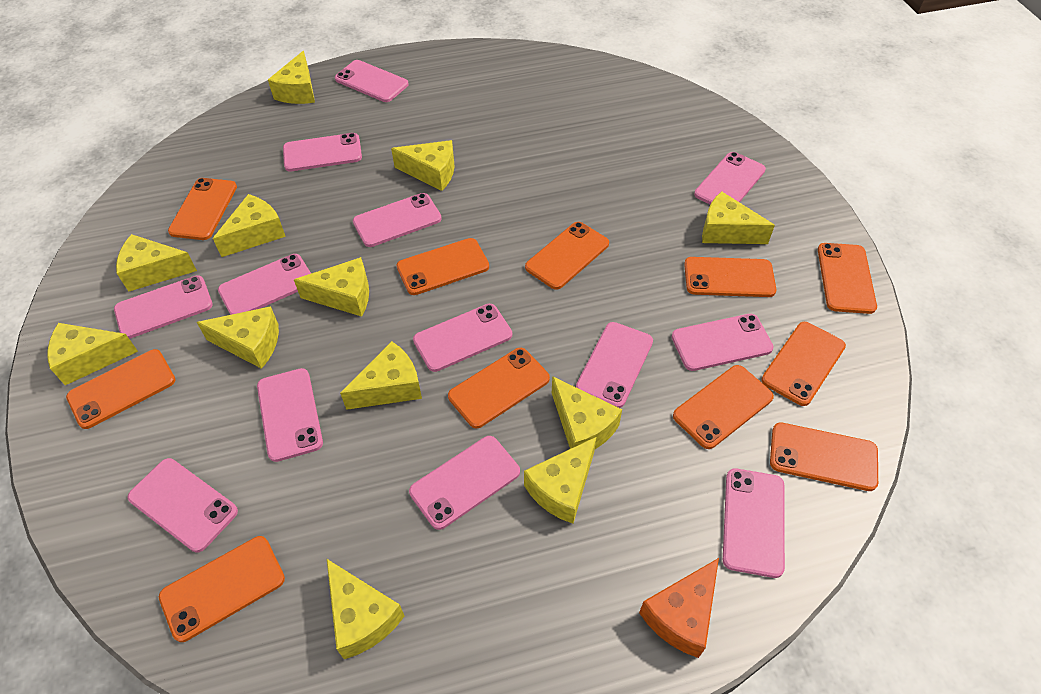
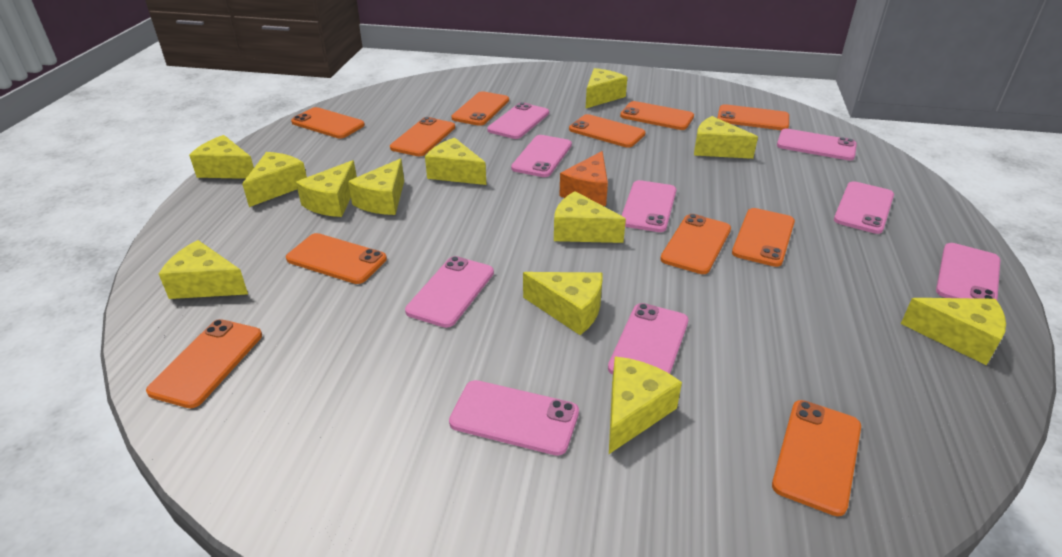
pink phone: [114,275,213,339] [127,458,238,552] [218,254,311,315] [257,368,323,462] [283,133,362,171] [335,60,409,102] [353,193,442,247] [409,436,520,530] [413,304,512,372] [576,322,653,408] [672,314,774,371] [694,152,766,205] [723,468,785,578] = 13 -> [405,256,494,328] [449,380,579,456] [487,102,549,139] [511,135,572,177] [608,303,689,375] [622,180,676,232] [777,129,857,161] [834,181,894,234] [936,243,1000,300] = 9

